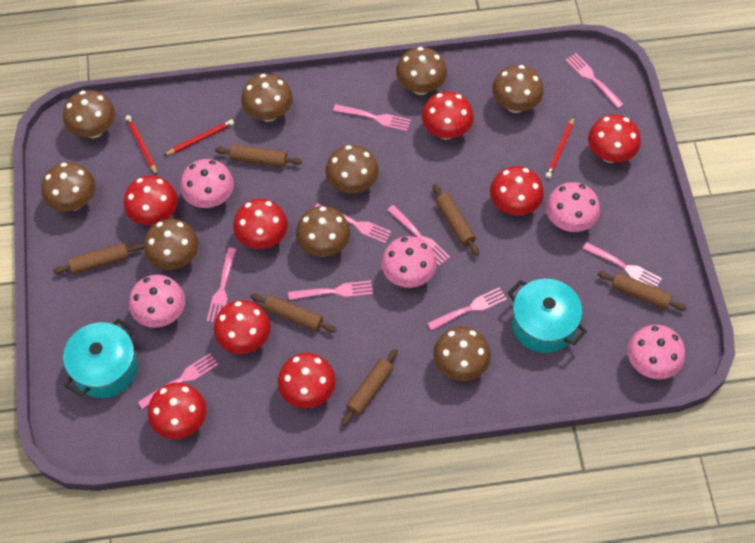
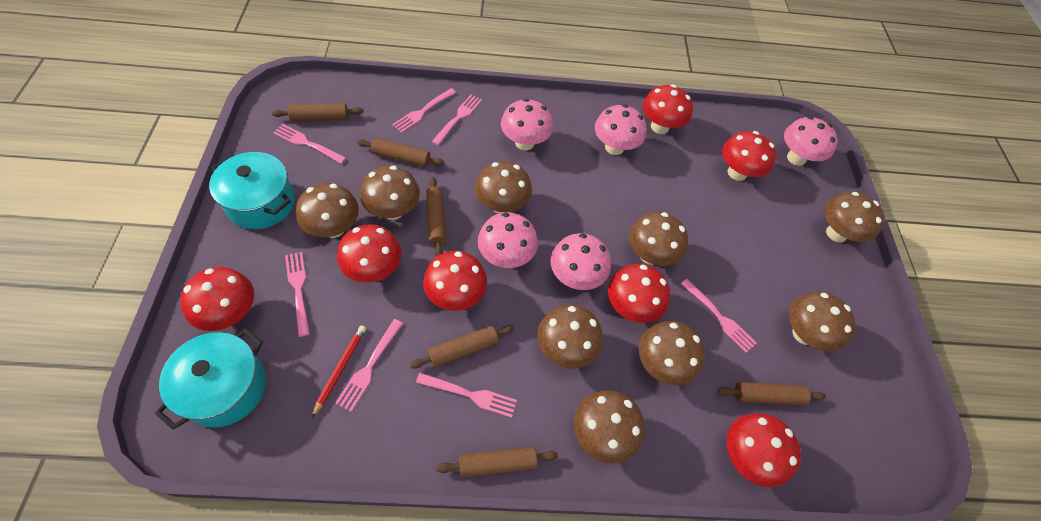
pink fork: [138,353,218,409] [207,248,237,322] [288,280,373,300] [315,203,392,243] [333,104,411,131] [387,205,450,266] [427,287,507,331] [566,53,624,108] [583,242,662,288] = 9 -> [273,124,346,164] [285,252,310,337] [335,319,403,412] [392,88,456,133] [416,373,517,418] [432,94,482,145] [681,279,757,353] = 7
red mushroom: [124,175,178,225] [148,382,206,439] [214,300,271,354] [233,199,288,249] [278,353,336,408] [422,91,474,139] [490,166,544,215] [588,115,641,163] = 8 -> [180,267,254,331] [337,224,402,283] [423,251,487,311] [608,264,670,323] [642,85,693,134] [722,131,776,181] [727,413,801,488] = 7
red pencil: [125,115,157,175] [163,119,234,156] [545,117,574,178] = 3 -> [312,325,366,417] = 1

